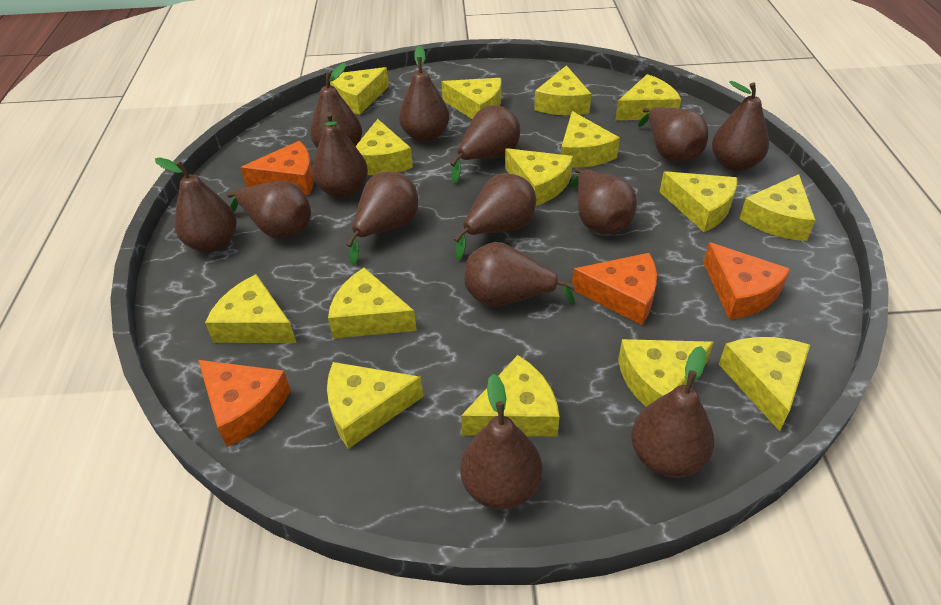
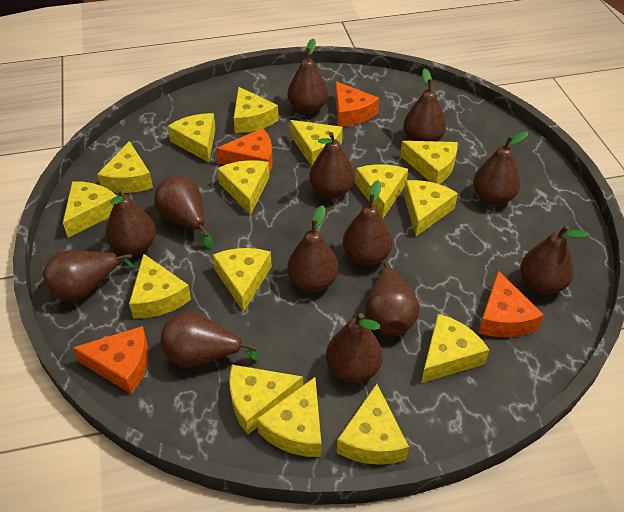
brown pear: [155,157,237,252] [227,181,311,239] [310,63,362,148] [312,112,368,198] [346,172,418,265] [399,46,449,142] [450,105,520,184] [454,173,536,260] [460,374,542,510] [464,242,576,307] [570,168,637,234] [631,346,714,478] [638,107,708,162] [712,81,769,171] = 14 -> [43,250,135,302] [105,189,156,256] [154,176,213,249] [161,311,259,367] [287,205,338,292] [288,38,328,114] [309,132,355,198] [326,313,383,383] [343,180,393,266] [365,261,420,336] [403,69,446,141] [473,131,528,205] [520,225,589,294] = 13

